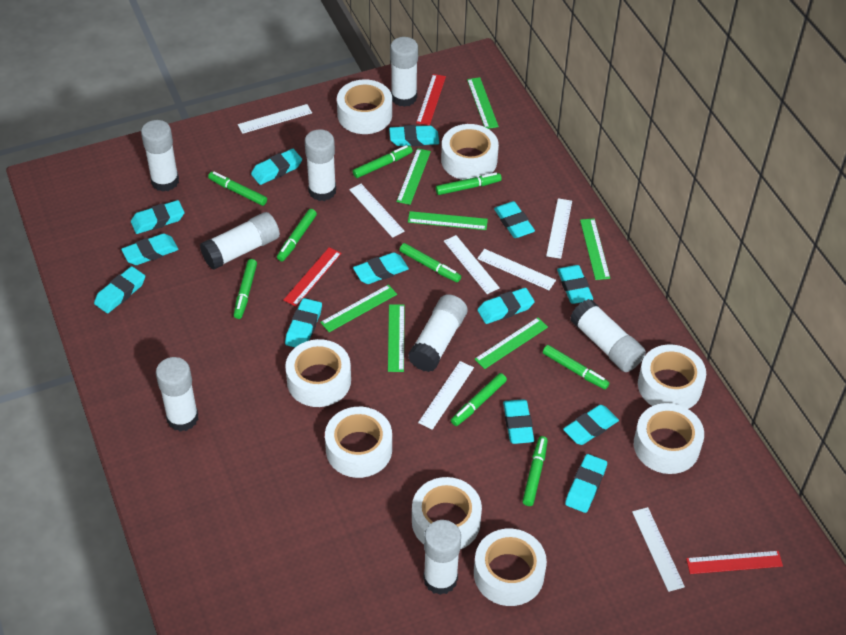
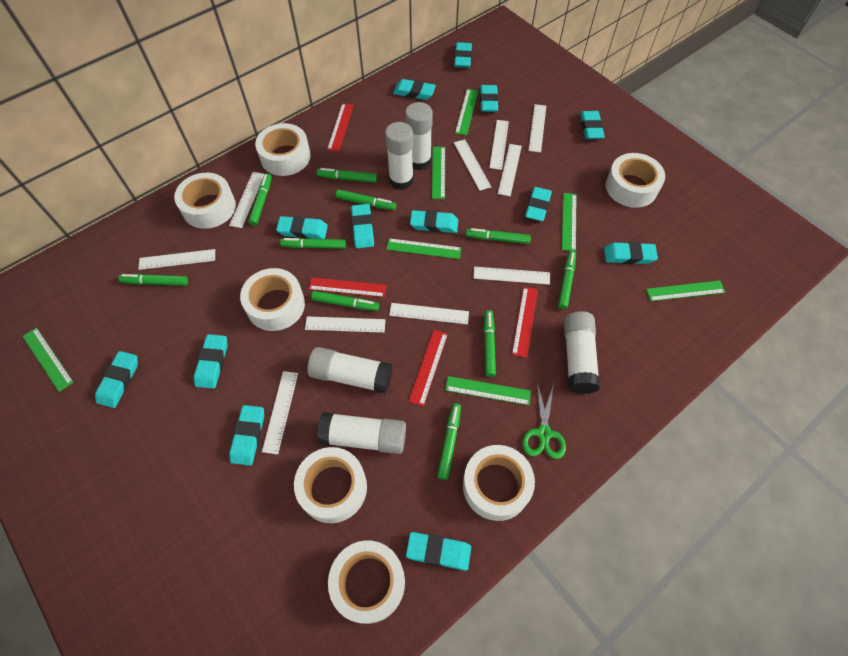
green marker: [208,172,267,206] [234,259,257,319] [277,209,317,261] [353,145,413,178] [400,243,461,282] [436,172,502,195] [451,373,507,426] [522,436,548,506] [543,345,610,389] = 9 -> [119,274,188,286] [248,173,272,226] [280,238,346,249] [311,291,379,311] [317,168,377,183] [336,189,396,210] [437,403,461,480] [466,228,531,244] [484,310,496,377] [558,251,576,309] = 10
green scissors: none = 0 -> [522,382,566,459] = 1
red ruler: [283,247,342,307] [416,74,446,126] [686,551,783,574] = 3 -> [309,277,387,297] [327,103,354,151] [409,330,448,406] [512,287,538,358] = 4
white glue stick: [141,120,179,192] [156,357,199,432] [200,212,280,270] [305,129,336,201] [390,37,418,107] [408,294,467,372] [423,520,461,595] [570,299,646,372] = 8 -> [307,347,393,394] [317,412,406,454] [385,122,414,190] [405,102,433,170] [564,311,600,394] = 5
white ruler: [238,104,312,134] [349,184,405,238] [418,361,474,430] [444,235,500,294] [477,249,556,290] [546,198,572,259] [632,507,685,592] = 7 -> [138,249,215,270] [229,172,265,228] [262,371,298,454] [305,316,386,333] [389,303,469,324] [454,139,491,191] [473,267,550,285] [489,120,509,170] [498,144,522,196] [528,104,546,153] = 10
white tape: [285,339,351,407] [325,407,392,478] [337,80,392,134] [412,477,482,550] [441,124,499,180] [474,528,547,606] [634,403,704,474] [638,344,706,409] = 8 -> [174,173,236,229] [240,268,305,331] [255,123,311,176] [294,447,367,523] [328,540,405,624] [463,445,535,521] [605,153,665,208] = 7

